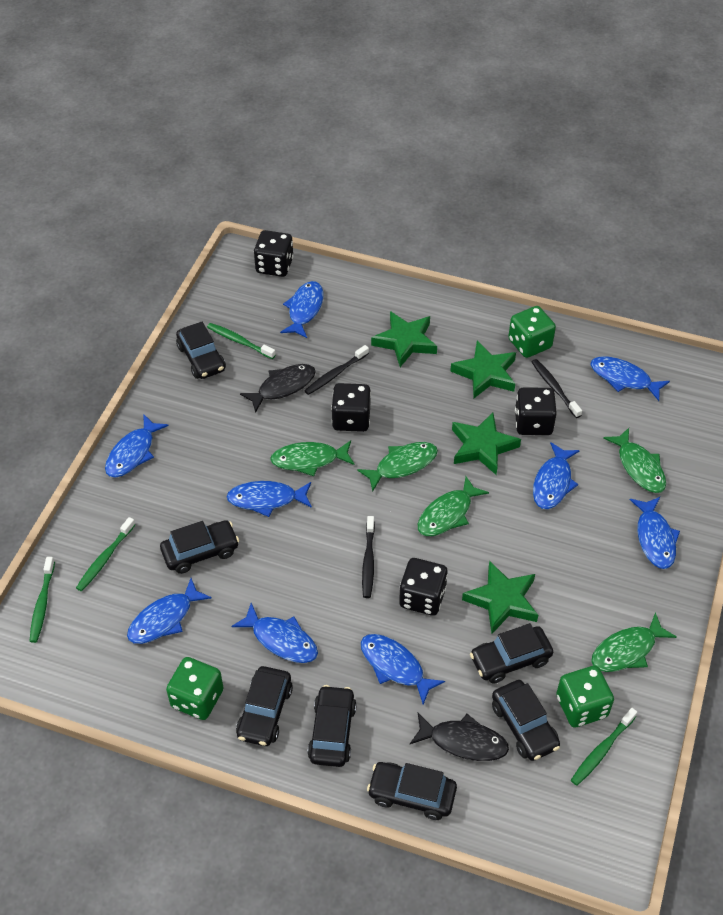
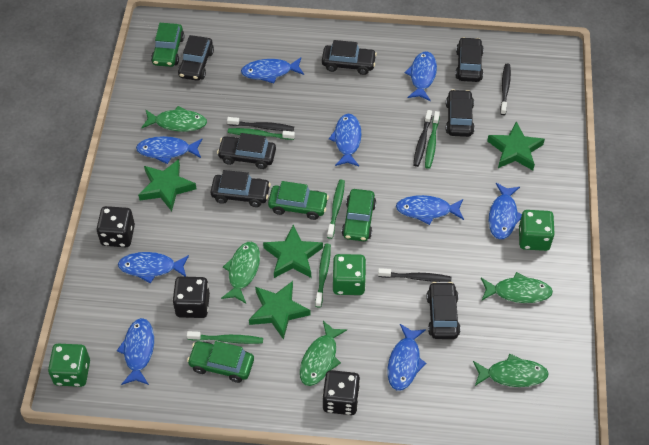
black dice: [254,230,294,277] [331,383,371,432] [399,558,448,616] [515,387,557,435] = 4 -> [96,206,135,247] [173,276,210,318] [322,370,360,415] = 3
black fish: [240,364,316,413] [410,713,509,761] = 2 -> none = 0
black toothbrush: [304,345,369,395] [362,516,375,598] [532,359,582,418] = 3 -> [227,117,294,131] [378,268,451,282] [413,110,432,167] [500,64,511,115] = 4
green car: none = 0 -> [151,23,184,67] [187,341,254,383] [268,181,329,220] [342,189,376,241] = 4
green toothbrush: [29,557,55,643] [76,517,135,591] [207,323,276,359] [571,708,637,786] = 4 -> [187,331,263,344] [228,128,295,140] [315,244,331,308] [327,180,345,239] [425,111,440,169] = 5

